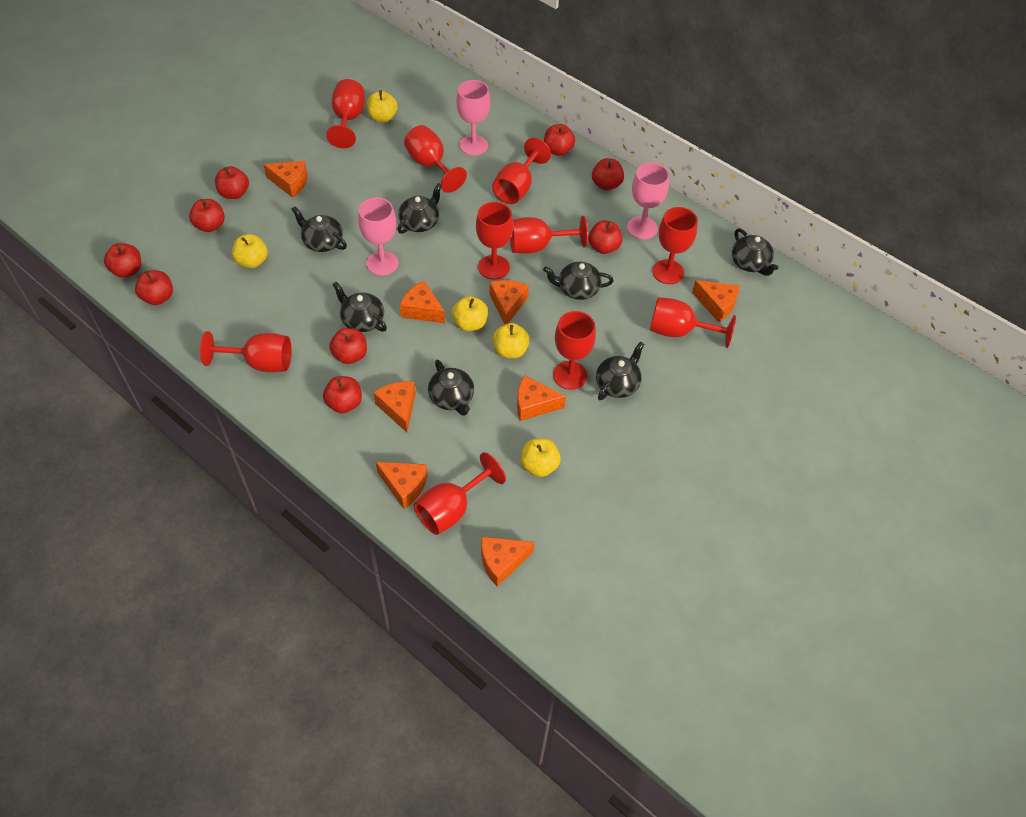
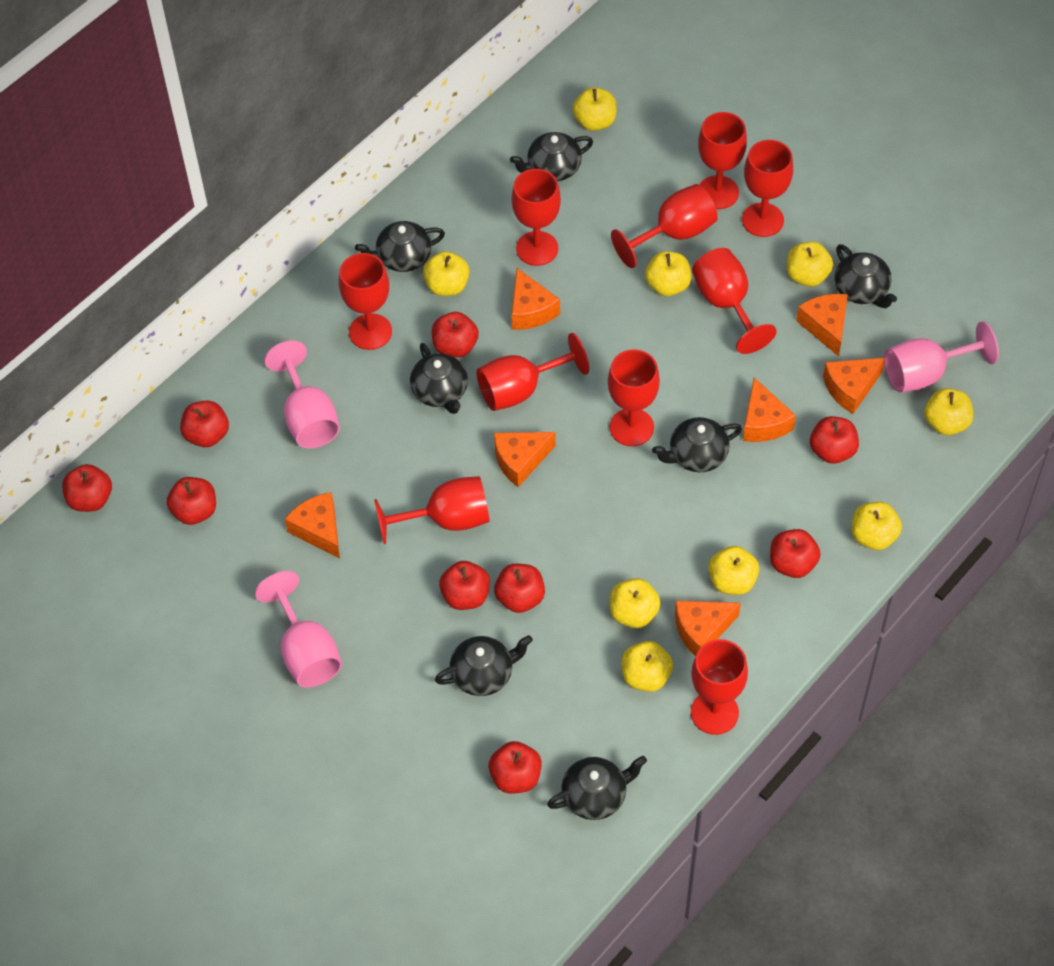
orange cheese: [263,161,307,198] [373,381,416,432] [376,462,427,509] [400,281,445,323] [481,537,535,587] [490,280,529,324] [517,375,566,421] [692,280,740,322] = 8 -> [285,492,340,559] [494,432,556,487] [511,268,560,330] [675,601,741,656] [743,378,796,442] [796,294,848,357] [823,358,885,414] = 7
yellow apple: [232,234,268,268] [367,90,397,122] [452,296,488,331] [493,323,530,358] [521,438,561,477] = 5 -> [423,251,470,296] [572,87,617,131] [610,578,660,628] [622,641,673,692] [645,251,691,296] [709,546,759,595] [787,242,833,287] [852,502,902,550] [924,388,973,435] = 9

